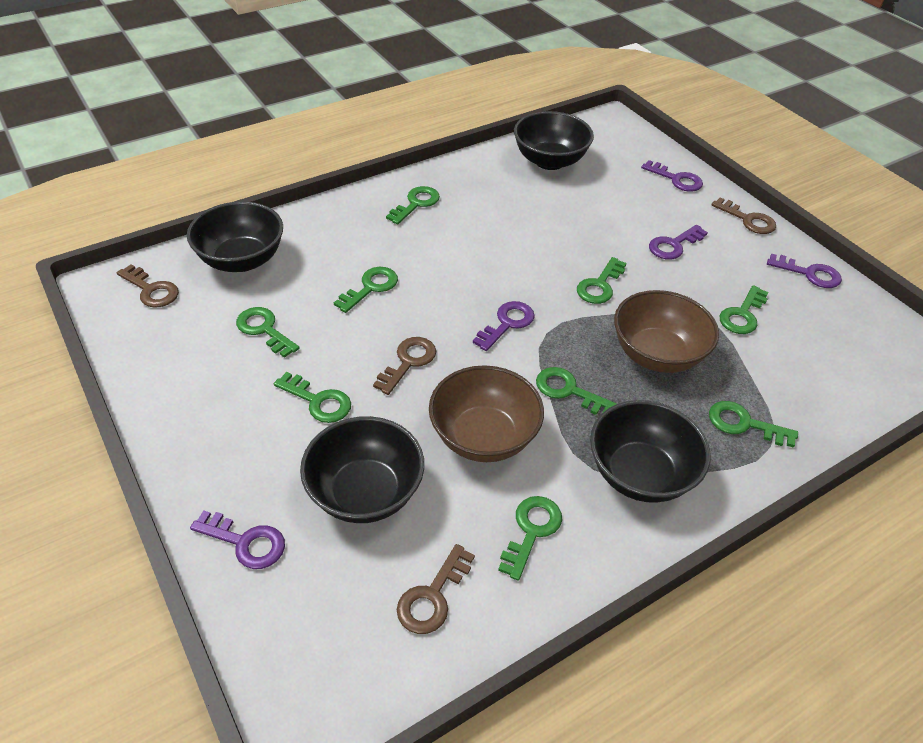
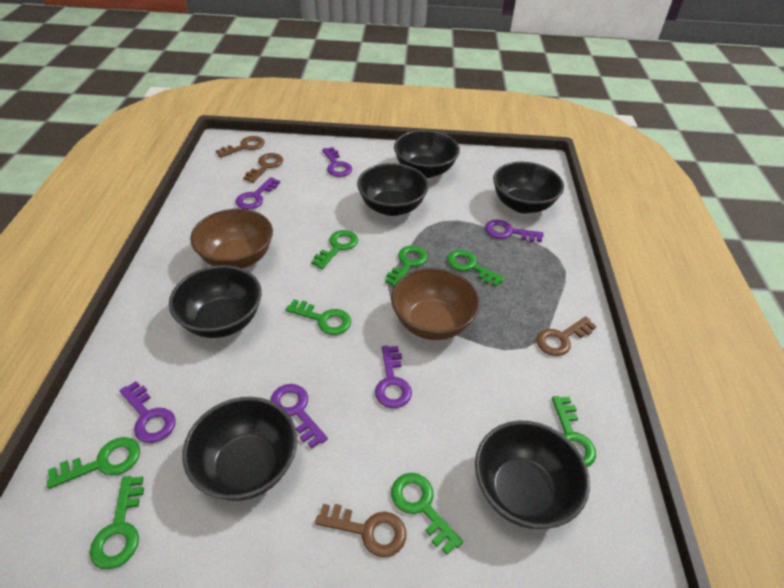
black bowl: [187,201,283,272] [300,416,424,523] [514,111,594,170] [590,400,710,503] = 4 -> [169,265,262,338] [183,397,297,501] [357,163,429,216] [394,130,460,178] [475,421,590,529] [493,161,564,214] = 6
green key: [236,307,299,358] [274,372,351,423] [334,267,398,313] [386,186,440,224] [498,496,562,581] [536,367,617,415] [577,257,627,304] [709,401,798,448] [720,285,768,334] = 9 -> [47,437,140,489] [90,476,144,569] [286,300,351,335] [311,230,358,269] [385,245,428,286] [391,473,463,555] [447,250,505,287] [552,396,596,467] = 8
purple key: [190,510,285,569] [473,301,535,351] [641,160,703,192] [649,225,708,260] [767,253,842,288] = 5 -> [119,381,176,443] [236,177,280,209] [270,384,328,448] [322,147,352,177] [375,346,412,408] [485,220,543,242] = 6

